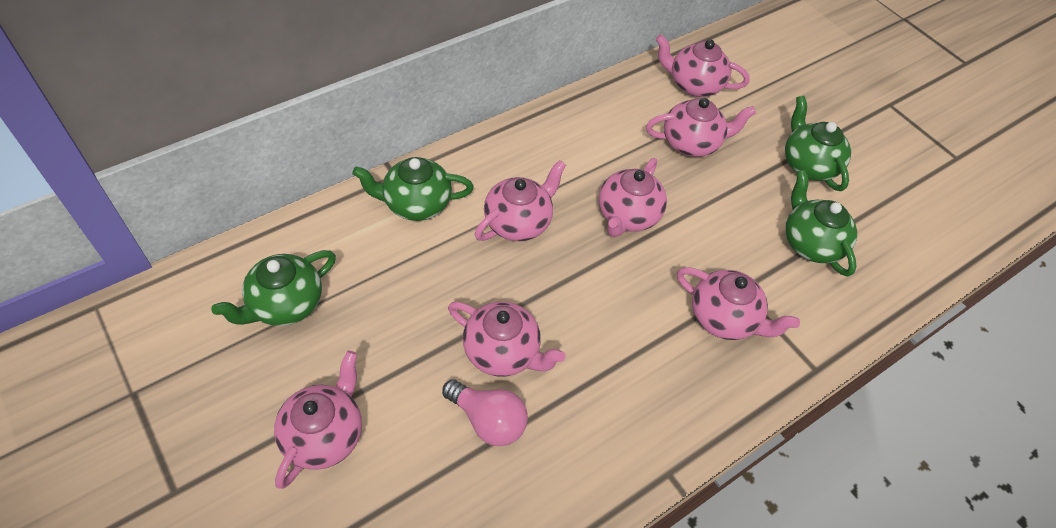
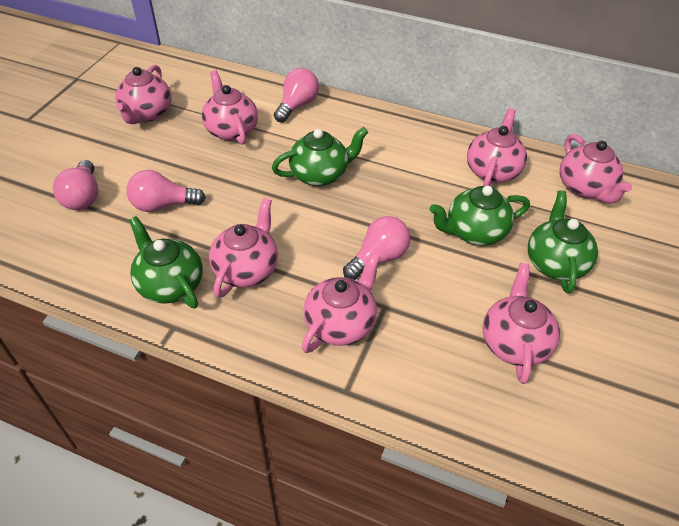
pink light bulb: [442,379,528,446] = 1 -> [53,160,98,210] [126,170,206,212] [274,68,319,122] [343,216,410,280] = 4

